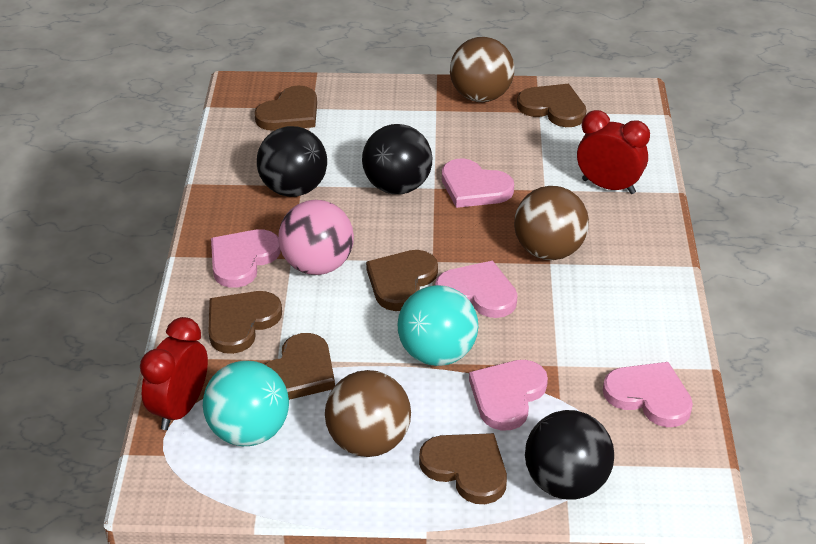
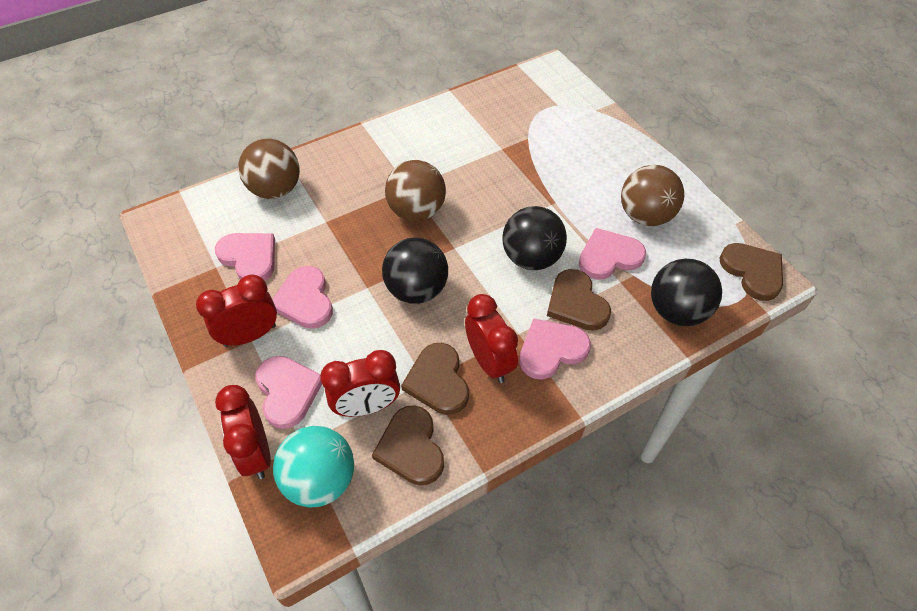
brown heart: [208,291,282,354] [254,85,317,131] [264,333,335,400] [366,250,438,311] [419,433,507,504] [517,84,586,127] = 6 -> [372,405,444,486] [401,343,469,415] [547,269,611,331] [719,243,783,301] = 4
pink ball: [278,200,354,275] = 1 -> none = 0
red clock: [140,317,208,430] [577,110,650,194] = 2 -> [196,275,277,347] [215,385,271,479] [320,350,400,417] [465,294,518,383] = 4
turquoise ball: [203,360,289,446] [398,285,478,366] = 2 -> [273,426,354,508] = 1

